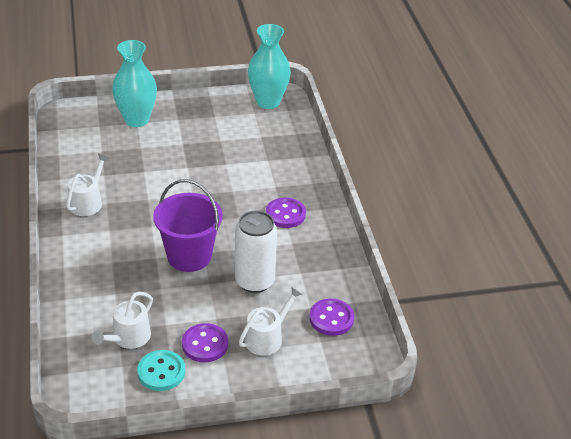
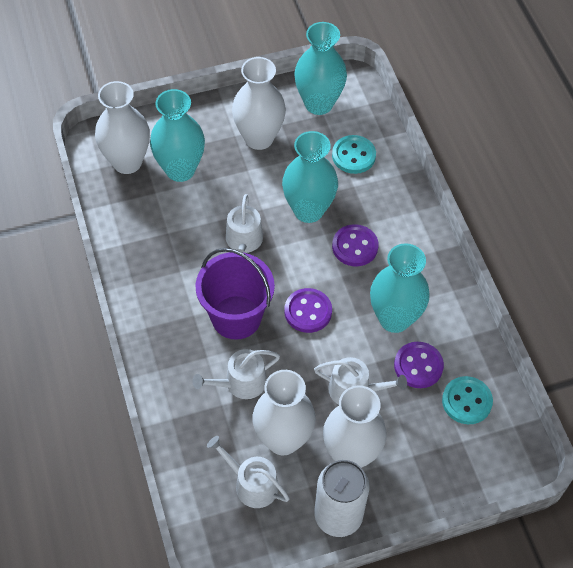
turquoise button: [137,350,185,391] = 1 -> [332,135,376,174] [442,376,493,424] = 2
turquoise vase: [112,40,157,127] [248,24,291,109] = 2 -> [150,89,205,182] [282,131,338,223] [294,22,347,115] [370,243,430,333] = 4
white vase: none = 0 -> [95,81,150,174] [232,57,286,150] [252,370,316,455] [323,385,387,468] = 4
white watering can: [66,153,109,216] [92,292,153,349] [239,287,302,356] = 3 -> [192,349,280,399] [207,436,290,508] [226,194,263,253] [314,357,407,405] = 4

